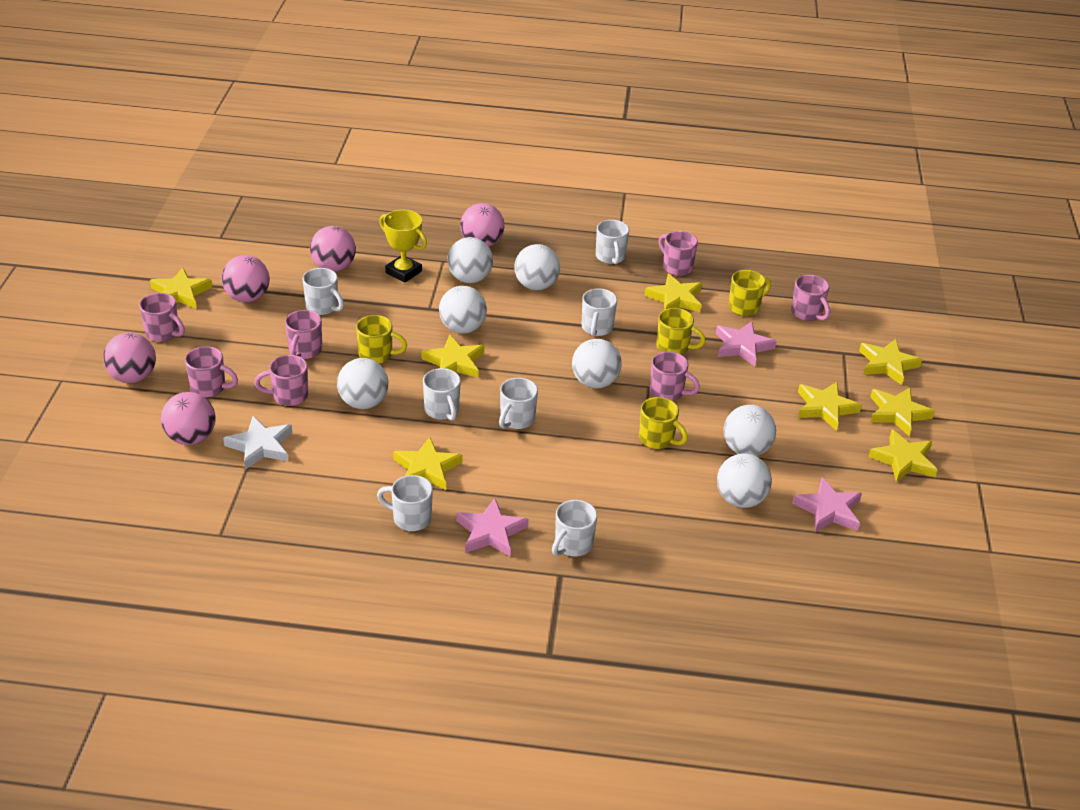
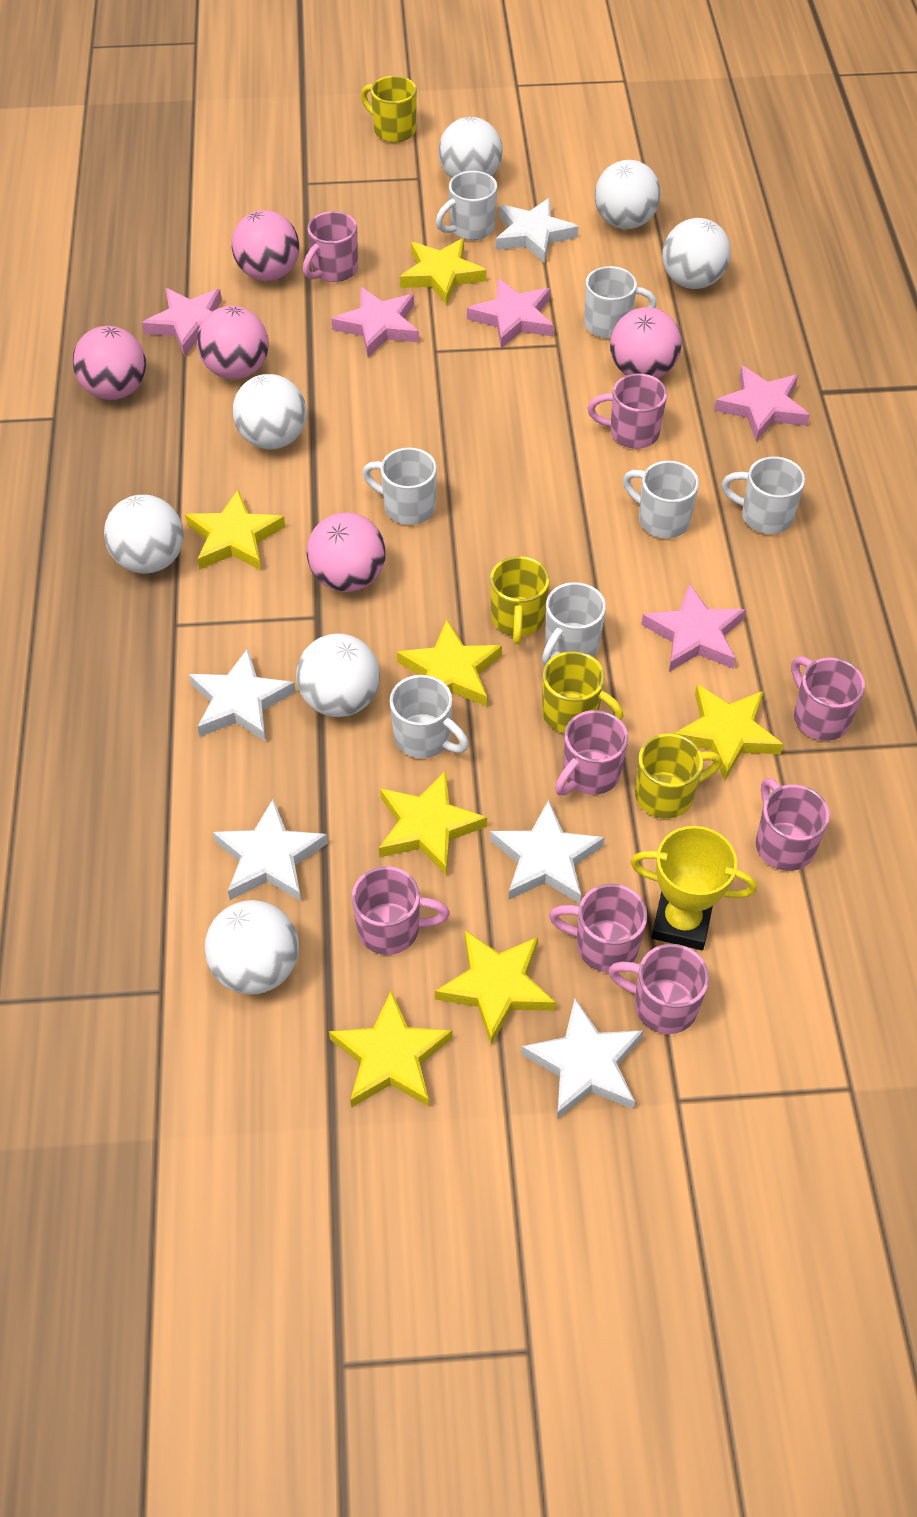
pink mug: [139,293,185,342] [185,346,238,397] [254,355,308,406] [285,310,322,359] [650,351,700,401] [658,231,698,276] [791,275,830,321] = 7 -> [303,211,358,282] [352,866,450,955] [549,884,648,973] [555,710,628,795] [588,374,667,449] [608,944,709,1034] [756,778,830,871] [791,656,865,741] = 8
pink star: [456,498,528,557] [716,321,777,366] [792,477,862,532] = 3 -> [142,288,222,357] [331,287,419,357] [467,278,554,349] [641,584,746,672] [714,366,810,441] = 5
white star: [223,416,292,470] = 1 -> [189,648,296,742] [213,799,328,901] [490,800,605,904] [495,198,579,263] [521,998,644,1119] = 5
yellow star: [150,267,212,309] [393,437,462,490] [422,334,484,378] [644,273,702,312] [798,382,861,431] [859,339,923,385] [868,429,938,482] [870,387,935,436] = 8 -> [185,490,285,570] [329,990,453,1108] [379,771,487,875] [397,620,502,707] [400,238,487,305] [435,930,556,1045] [673,684,784,780] = 7

